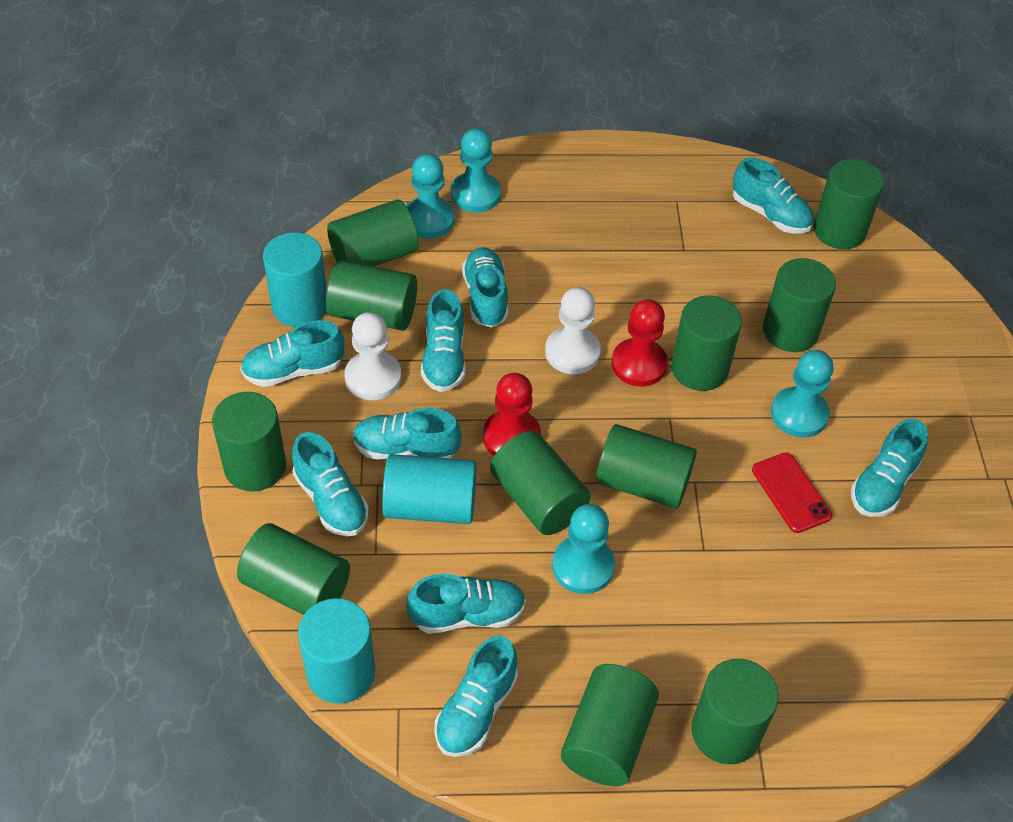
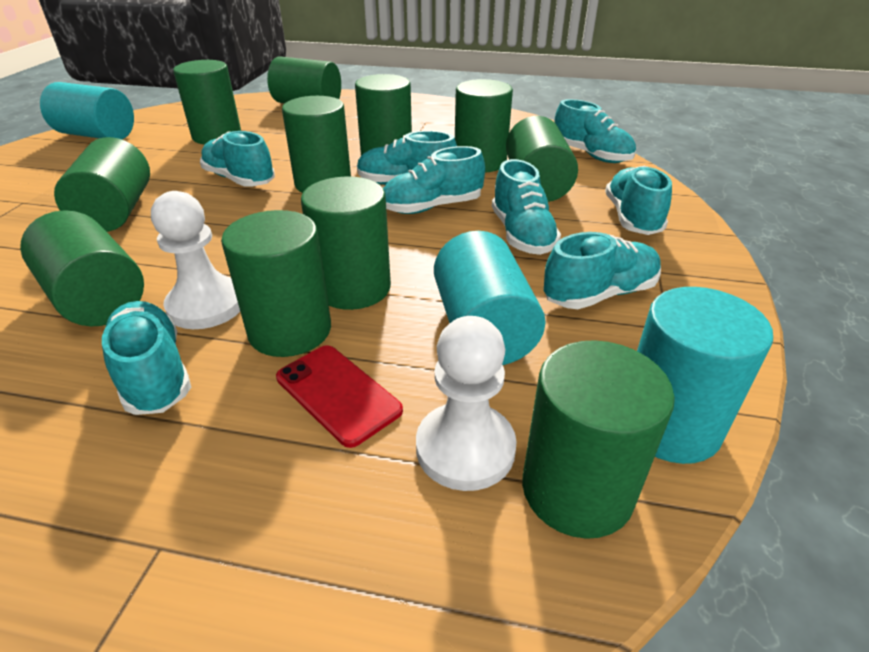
red pawn: [483,373,541,456] [611,299,668,386] = 2 -> none = 0
turquoise pawn: [406,153,455,239] [451,128,501,213] [552,504,615,594] [771,350,834,438] = 4 -> none = 0
turquoise shoe: [240,320,344,387] [292,432,369,536] [353,408,461,459] [407,574,526,634] [421,289,466,392] [435,635,518,757] [462,247,508,327] [733,158,814,234] [851,419,928,517] = 9 -> [102,301,191,415] [200,131,275,187] [357,131,457,185] [383,146,485,214] [492,159,561,255] [544,232,661,309] [554,99,636,163] [605,166,672,235] = 8

